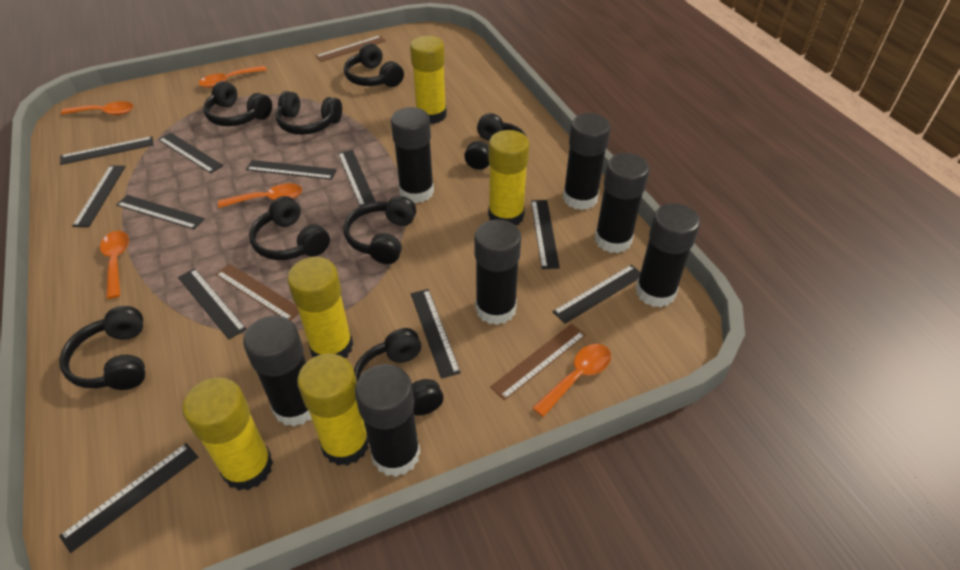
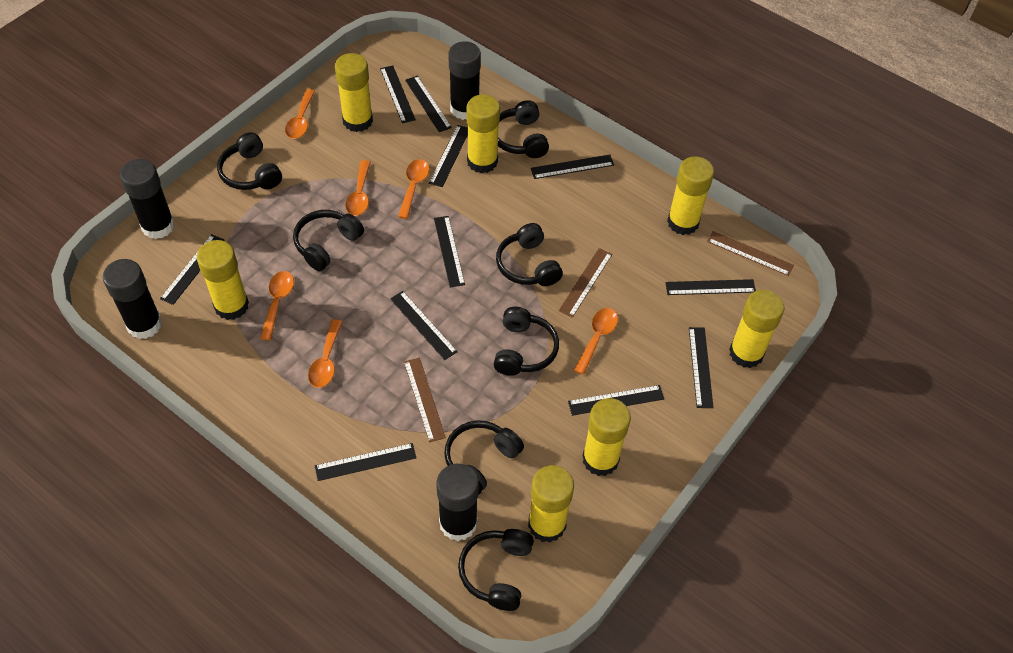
black glue stick: [243,316,312,427] [355,364,420,477] [391,107,434,203] [474,219,521,325] [563,113,611,210] [595,153,649,253] [636,203,700,307] = 7 -> [103,259,162,339] [120,159,175,239] [436,464,479,541] [448,41,481,120] = 4
black headphones: [59,306,145,390] [203,81,272,126] [249,196,330,260] [276,91,342,135] [343,196,416,264] [344,43,404,87] [354,328,444,415] [464,113,527,170] = 8 -> [217,132,282,190] [293,210,364,271] [444,420,524,494] [458,529,534,611] [494,307,559,376] [496,223,563,286] [498,100,549,158] = 7
orange spoon: [61,101,134,115] [100,231,129,299] [199,66,267,88] [218,183,302,208] [533,344,611,417] = 5 -> [260,271,294,340] [285,89,315,139] [308,319,342,388] [345,160,371,216] [398,159,429,219] [574,308,618,375] = 6
yellow glue stick: [182,377,273,491] [287,257,353,358] [297,354,369,466] [410,36,447,124] [488,130,529,225] = 5 -> [197,240,249,320] [335,53,373,132] [466,94,500,173] [528,465,574,543] [582,398,631,476] [667,156,714,235] [729,290,785,368] = 7

